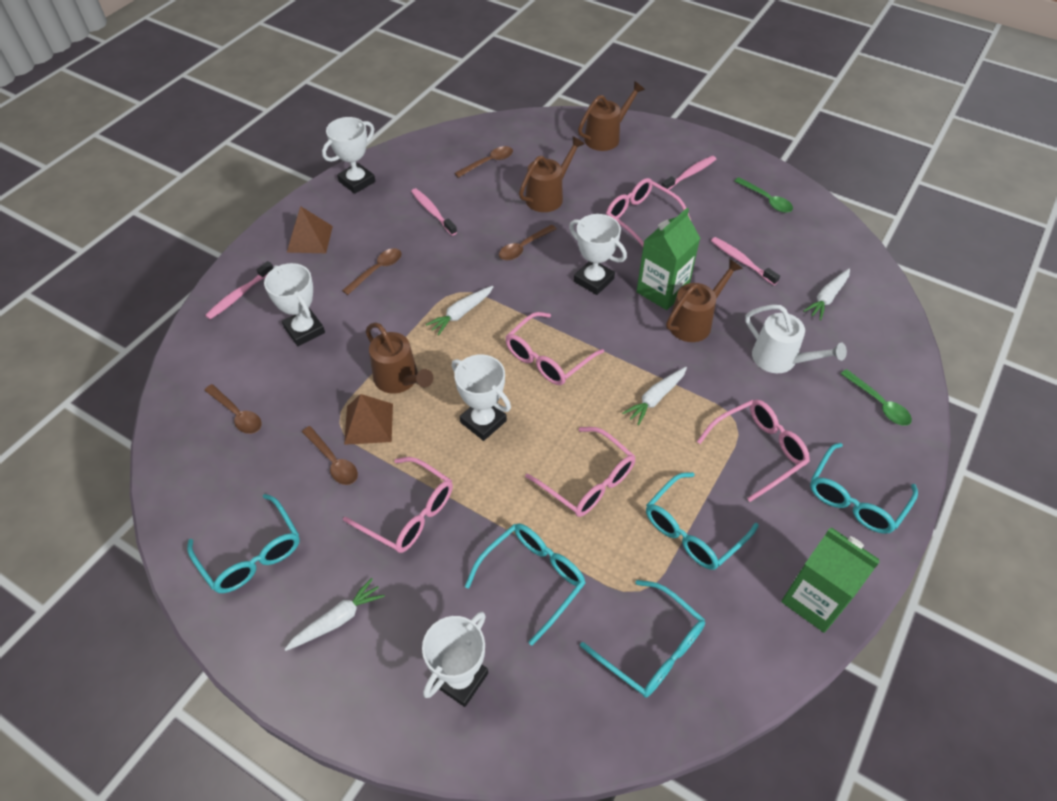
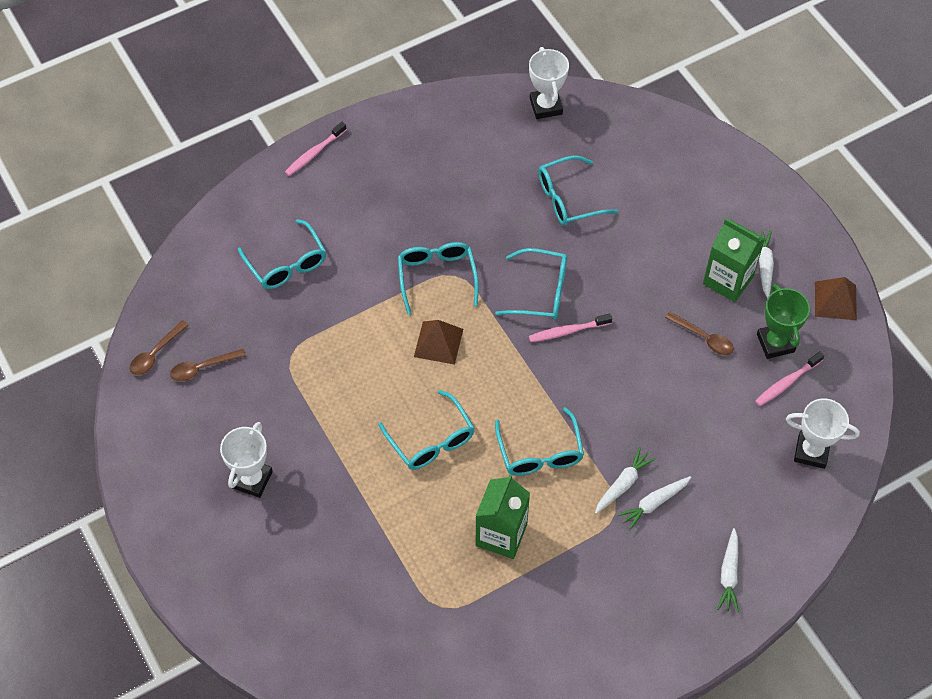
brown spoon: [204,384,262,434] [302,426,358,485] [342,248,401,295] [454,146,513,178] [499,224,557,260] = 5 -> [130,320,189,375] [170,349,246,381] [665,312,734,355] = 3
brown watering can: [366,323,433,394] [519,136,584,212] [578,81,645,151] [666,259,743,342] = 4 -> none = 0
green spoon: [734,177,793,213] [841,369,912,426] = 2 -> none = 0
green trophy: none = 0 -> [757,284,810,359] = 1
pink glasses: [343,457,453,553] [505,312,604,385] [525,427,636,517] [606,178,691,247] [697,400,810,502] = 5 -> none = 0
pink toothbrush: [205,261,273,320] [411,188,457,236] [661,156,716,192] [711,237,780,285] = 4 -> [285,122,347,176] [529,314,612,342] [755,351,824,406] = 3
turquoise glasses: [187,494,300,593] [465,523,586,645] [580,580,705,698] [646,472,759,570] [810,443,918,534] = 5 -> [238,219,326,289] [378,390,475,470] [398,242,479,315] [495,248,567,320] [495,407,584,476] [538,156,618,226] = 6
white trophy: [264,263,325,346] [322,117,375,194] [422,612,488,707] [452,354,511,441] [569,214,627,295] = 5 -> [220,422,273,498] [529,47,569,119] [786,398,860,469] = 3
white watering can: [745,305,847,373] = 1 -> none = 0

